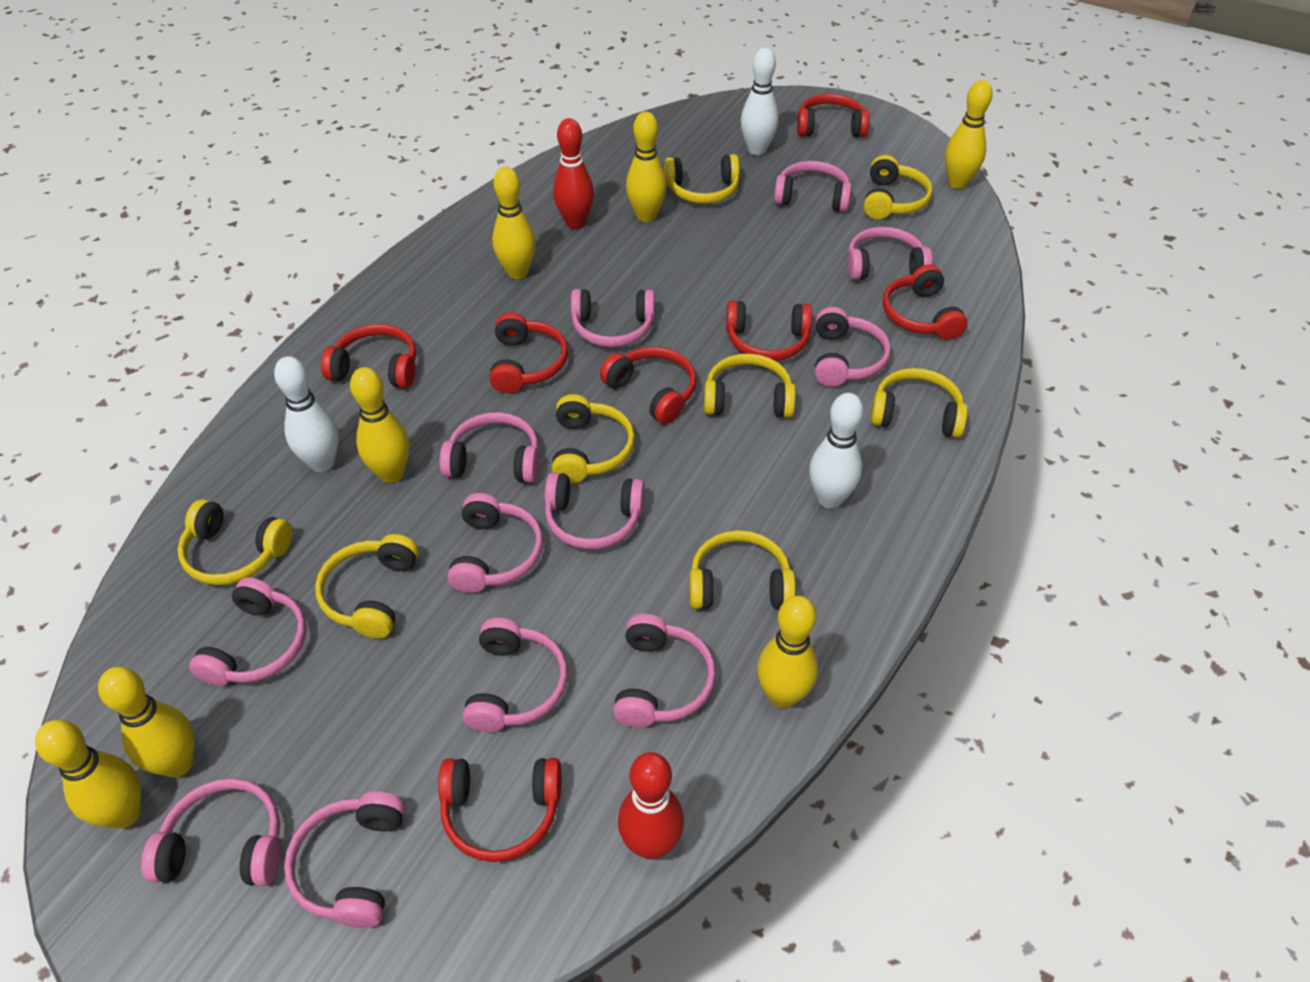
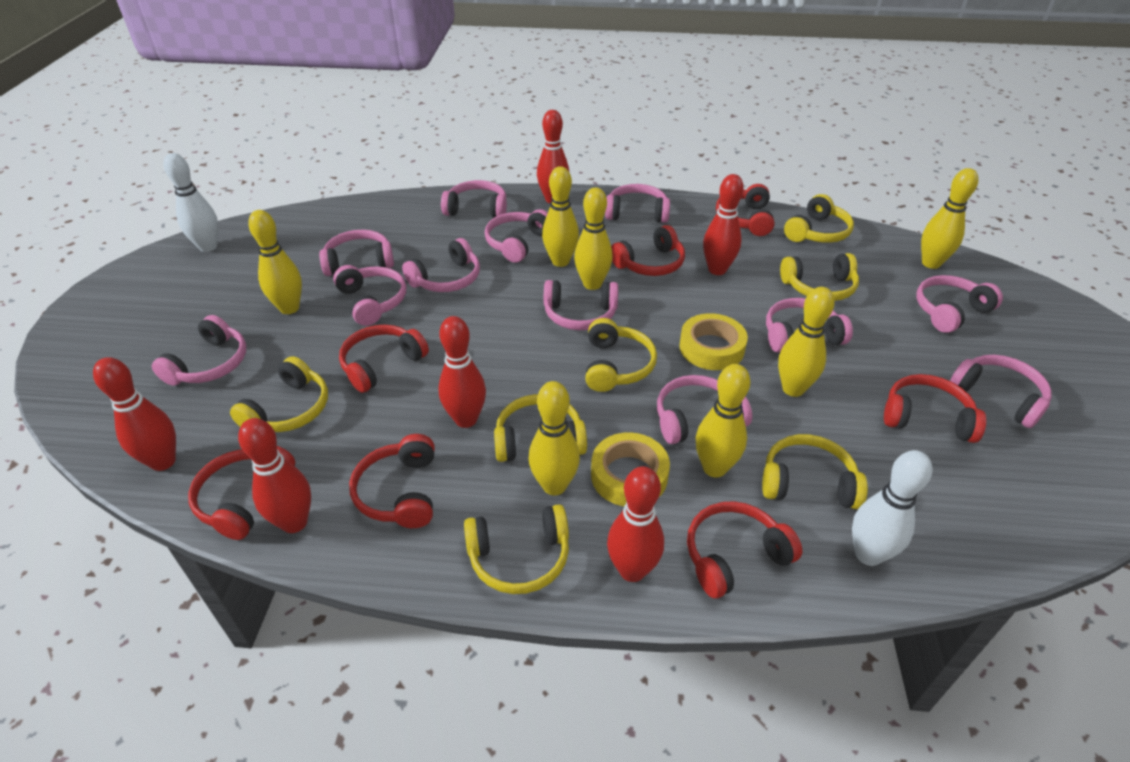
red bowling pin: [553,118,594,229] [618,752,684,859] = 2 -> [93,357,176,471] [238,418,311,533] [438,316,486,428] [537,110,569,203] [607,466,664,582] [703,174,744,275] = 6
white bowling pin: [274,356,339,472] [741,48,779,155] [809,393,863,509] = 3 -> [163,153,218,252] [852,450,933,566] = 2
yellow headphones: [178,499,292,585] [315,534,419,638] [552,394,635,484] [665,154,740,204] [689,530,796,609] [704,353,796,418] [863,155,933,219] [870,368,968,438] = 8 -> [230,356,328,432] [464,504,569,594] [494,394,587,462] [585,318,657,392] [762,434,868,509] [780,253,859,301] [784,194,854,243] = 7
yellow tape: none = 0 -> [591,432,670,506] [679,313,748,370] = 2

